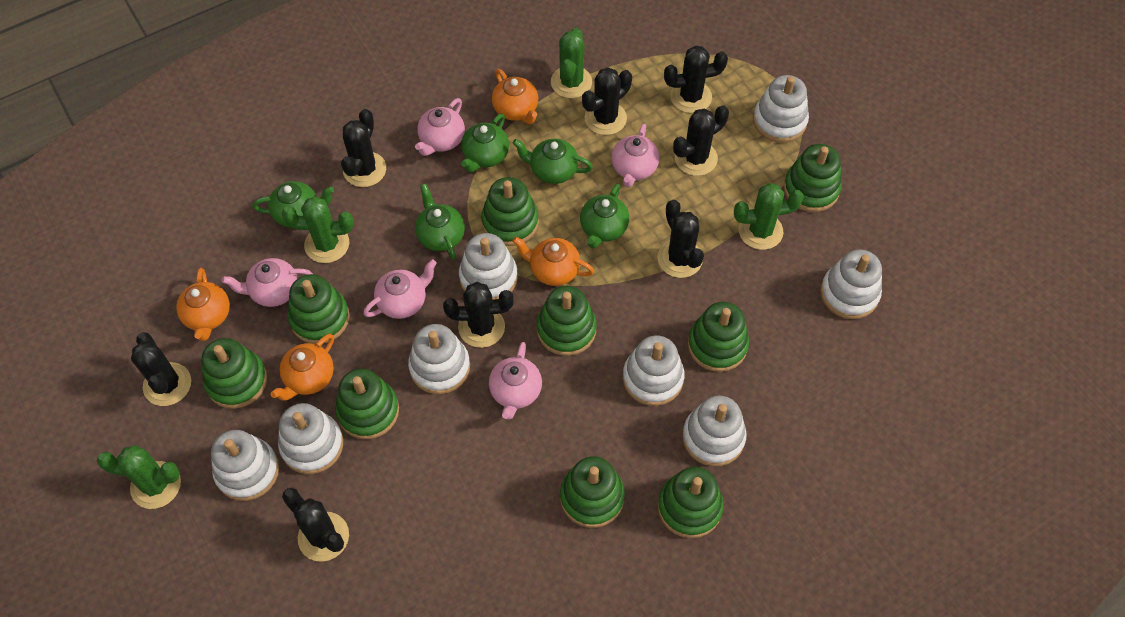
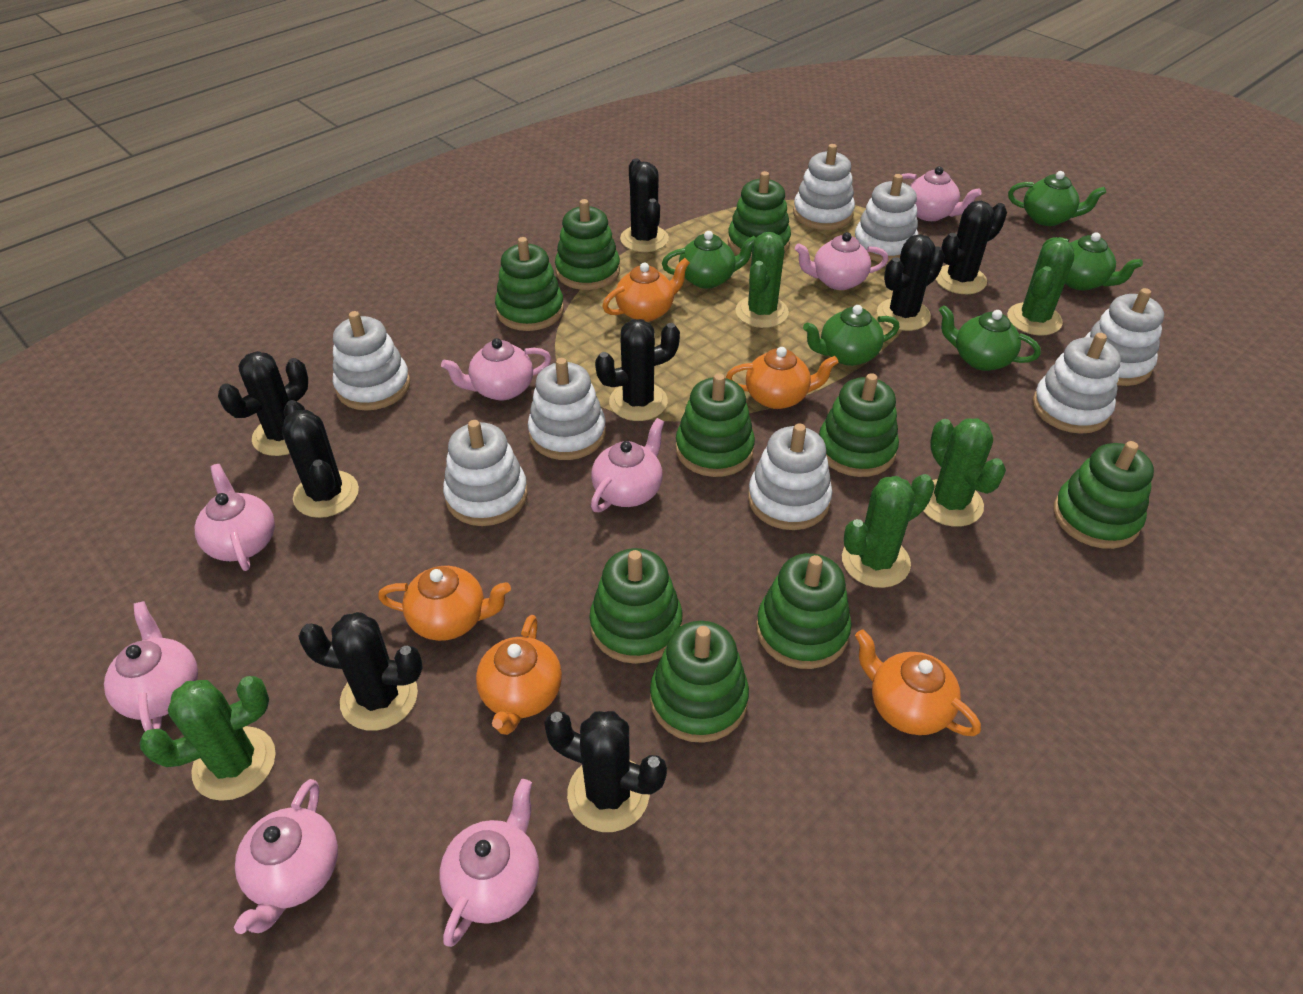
green cactus: [97,445,181,509] [282,196,354,263] [551,27,592,98] [734,183,804,250] = 4 -> [140,676,276,801] [736,232,789,328] [842,474,934,588] [923,418,1006,527] [1007,239,1075,336] = 5
orange teapot: [176,268,230,341] [270,334,334,401] [492,69,538,124] [512,237,594,286] = 4 -> [378,566,511,641] [476,615,562,735] [602,258,690,322] [726,347,839,409] [855,630,981,736] = 5
pink teapot: [222,258,313,307] [363,259,437,319] [415,98,465,156] [489,342,542,420] [611,124,659,188] = 5 -> [104,601,198,731] [195,464,275,571] [234,779,338,934] [440,779,539,947] [441,338,551,400] [591,418,664,512] [795,232,888,290] [902,166,982,221] = 8

